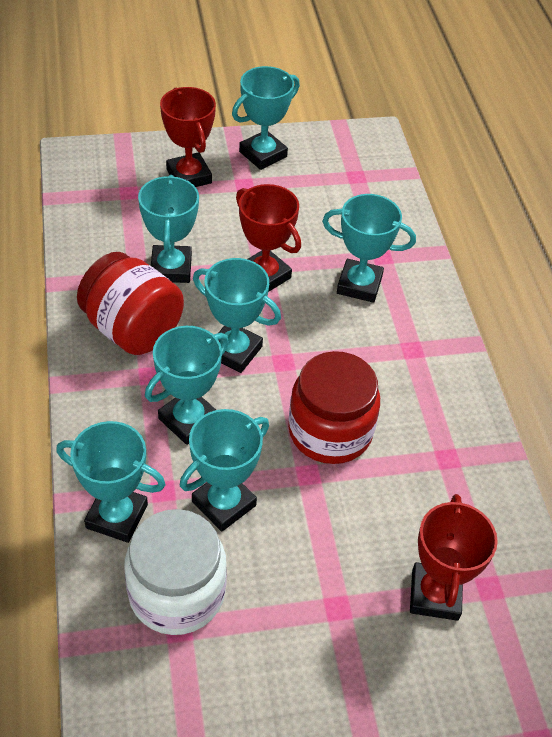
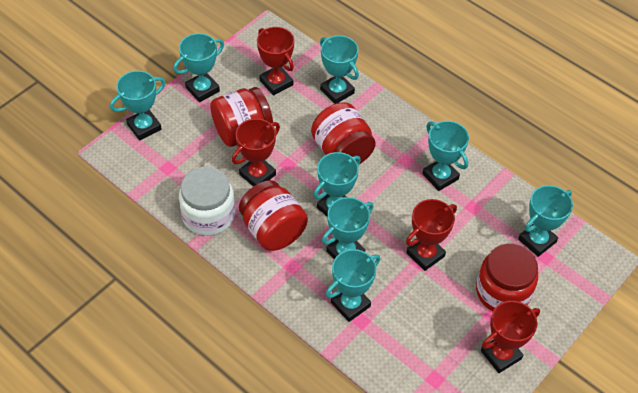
red jar: [77,252,184,355] [288,351,380,464] = 2 -> [210,87,273,147] [239,180,308,251] [311,102,376,164] [476,243,538,311] = 4
red trophy: [160,87,216,187] [236,184,301,292] [410,494,498,621] = 3 -> [232,119,280,187] [257,27,294,95] [406,199,457,271] [481,301,540,373] = 4
turquoise trophy: [56,421,166,543] [138,175,199,283] [145,326,229,445] [180,409,269,532] [193,258,281,373] [232,66,300,170] [322,194,416,303] = 7 -> [110,71,166,141] [173,33,224,102] [314,152,361,216] [320,35,359,104] [322,197,374,259] [326,249,380,322] [422,121,469,191] [518,185,573,257] = 8

